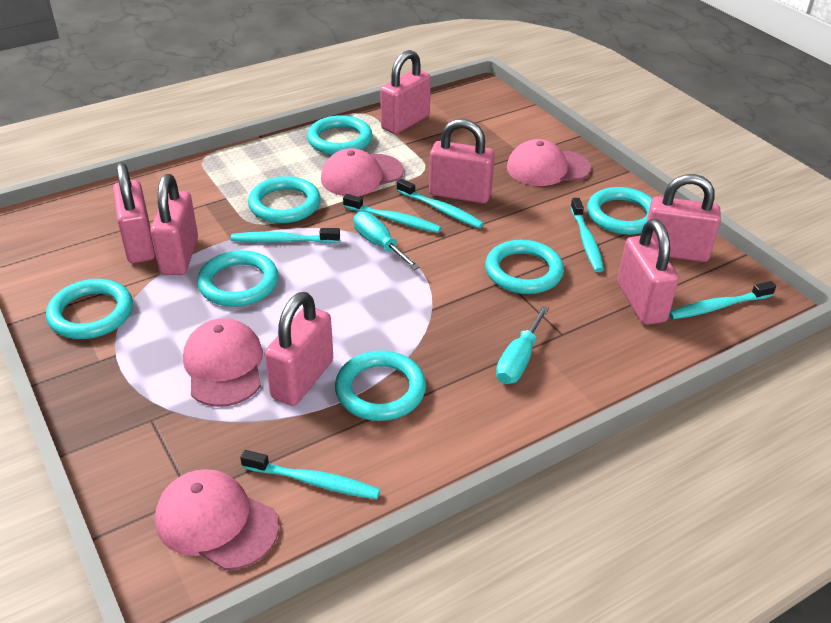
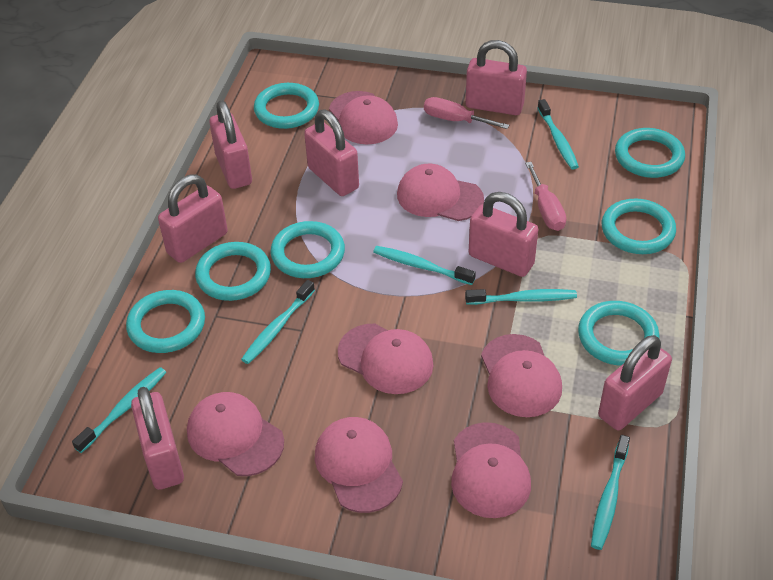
pink cap: [155,469,279,570] [183,318,263,407] [321,148,404,196] [507,139,591,186] = 4 -> [187,392,284,476] [315,417,403,513] [329,91,398,144] [338,324,434,394] [397,164,484,221] [451,422,531,518] [481,334,562,417] = 7
pink screwdriver: none = 0 -> [424,97,509,129] [525,162,566,231] = 2
turquoise screwdriver: [354,211,420,270] [496,306,549,384] = 2 -> none = 0

